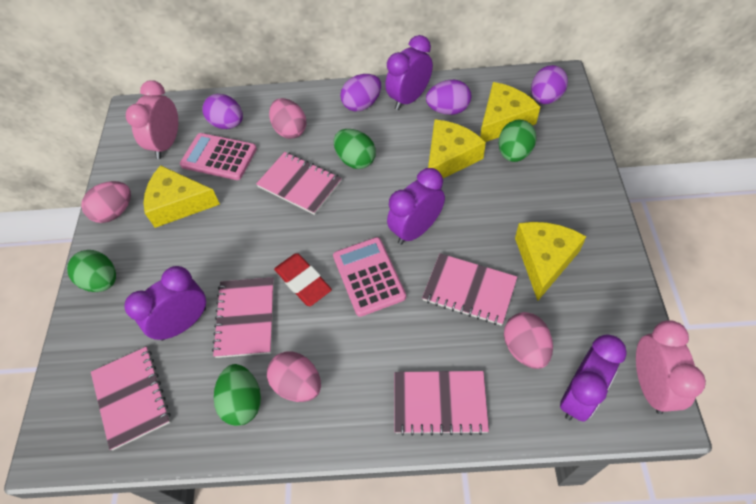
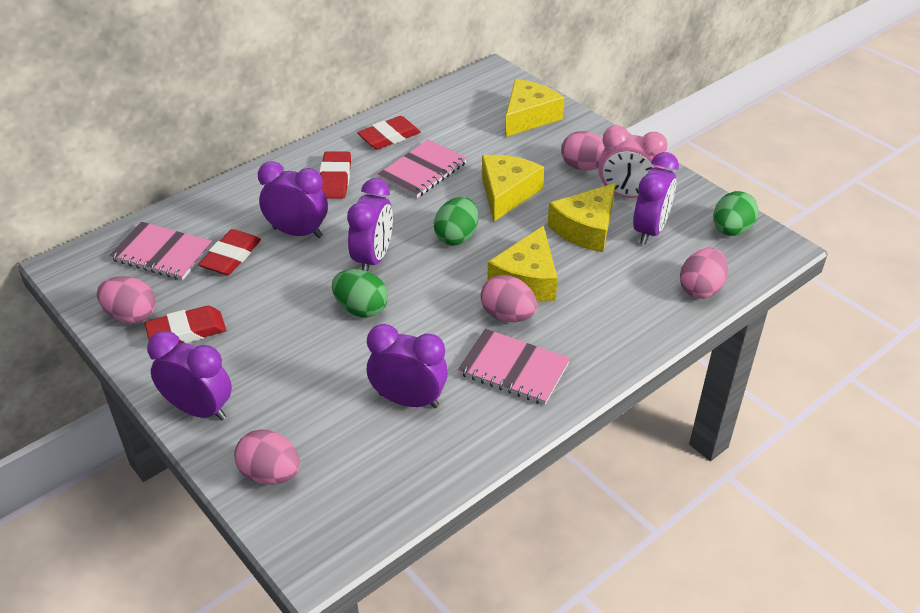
green egg: [67,250,116,292] [214,364,261,426] [334,129,376,169] [498,120,536,162] = 4 -> [332,269,388,317] [434,197,478,245] [713,191,759,236] = 3
pink calculator: [180,133,257,180] [333,237,406,317] = 2 -> none = 0
pink clock: [126,80,178,159] [636,320,706,414] = 2 -> [598,125,667,198] = 1
pink egg: [81,181,131,223] [267,352,321,402] [269,98,306,139] [504,312,553,369] = 4 -> [97,276,156,324] [234,429,300,485] [481,275,537,322] [561,131,605,171] [680,248,728,299] = 5
pink notebook: [91,347,171,450] [212,277,274,358] [256,152,342,215] [394,371,489,436] [422,253,517,326] = 5 -> [109,222,213,280] [378,140,467,198] [458,329,570,405] = 3
purple clock: [124,266,206,341] [385,35,433,110] [387,168,445,245] [560,334,626,422] = 4 -> [147,331,232,421] [258,161,328,238] [347,178,393,271] [367,324,448,408] [633,152,679,245] = 5
purple egg: [202,94,243,129] [340,74,381,111] [426,80,471,115] [531,65,568,104] = 4 -> none = 0
red eraser: [274,253,332,306] = 1 -> [145,306,226,343] [198,229,261,275] [319,151,351,199] [357,116,421,150] = 4

